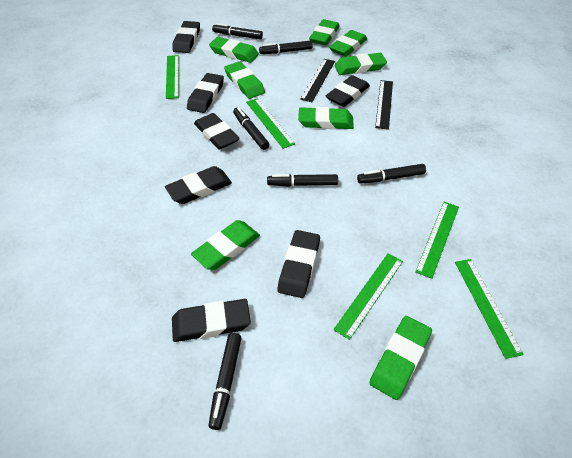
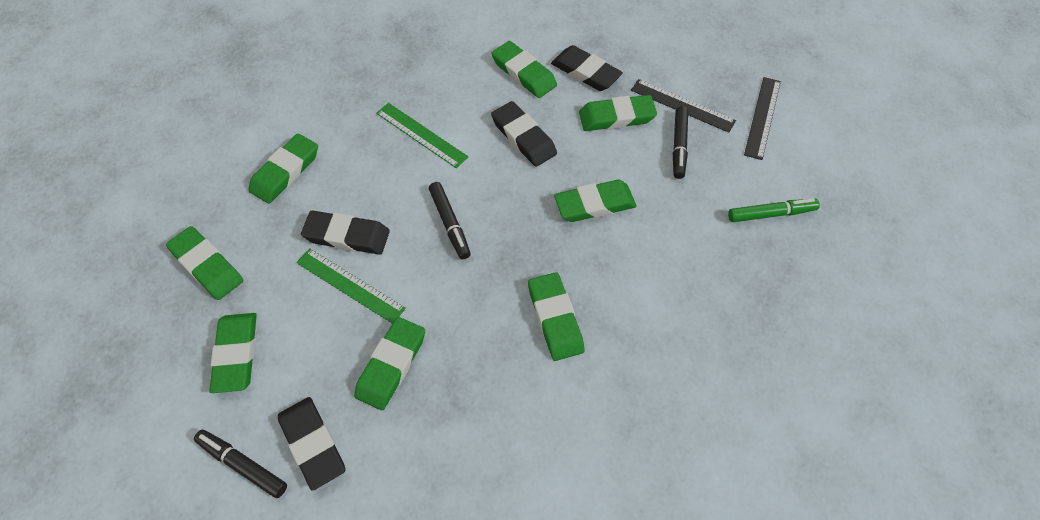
black eraser: [165,166,232,204] [172,21,200,53] [172,299,251,342] [187,73,224,113] [194,113,240,149] [277,230,320,298] [326,75,370,107] = 7 -> [278,397,345,491] [301,211,390,255] [491,101,557,167] [551,45,623,91] = 4
black marker: [208,333,241,430] [212,23,263,40] [233,107,269,150] [259,40,313,54] [267,174,338,187] [357,164,426,184] = 6 -> [194,430,287,498] [429,182,471,259] [673,106,688,179] = 3
green marker: none = 0 -> [728,198,820,222] = 1
green ruler: [166,55,179,99] [246,98,295,149] [333,253,403,340] [415,202,459,279] [455,259,524,359] = 5 -> [296,248,406,324] [376,103,468,168] = 2

